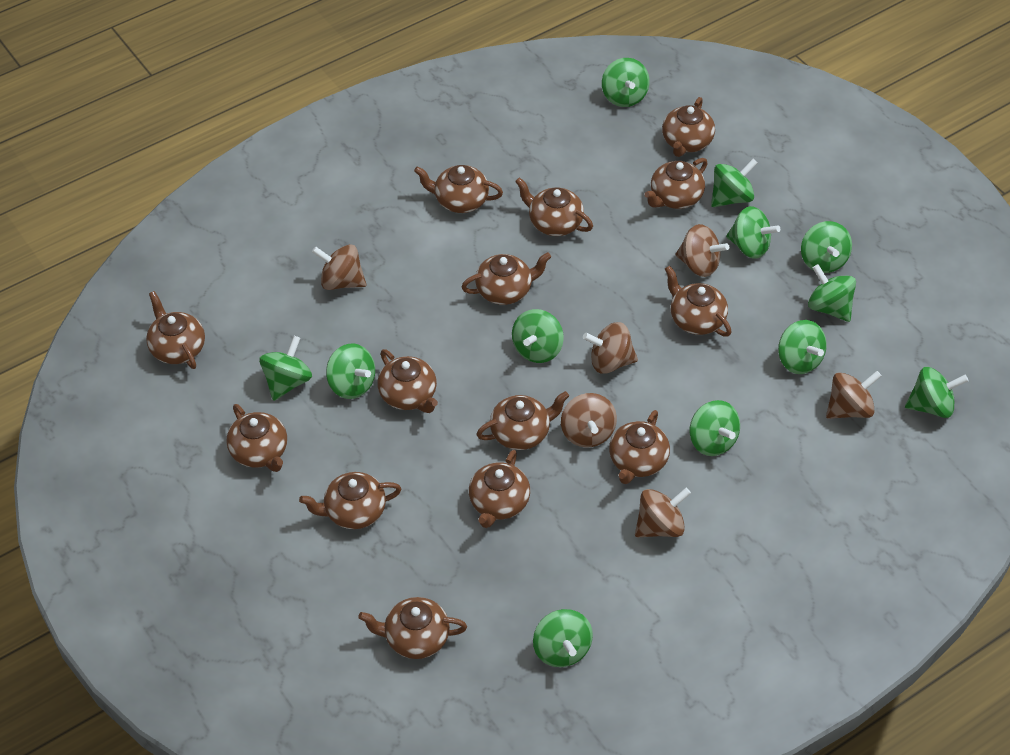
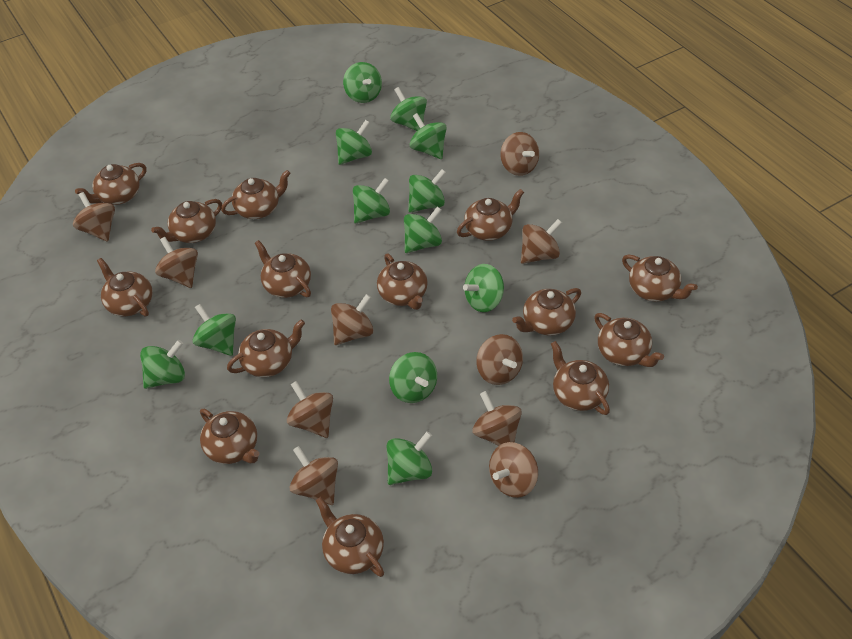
brown spinning top: [312,244,366,290] [561,393,617,447] [583,322,638,374] [635,488,691,537] [676,224,729,277] [826,371,882,419] = 6 -> [73,192,115,242] [155,237,198,288] [287,381,333,438] [290,446,338,505] [331,294,373,345] [472,391,522,446] [476,334,523,385] [489,442,538,498] [500,132,539,176] [521,219,562,264] = 10

